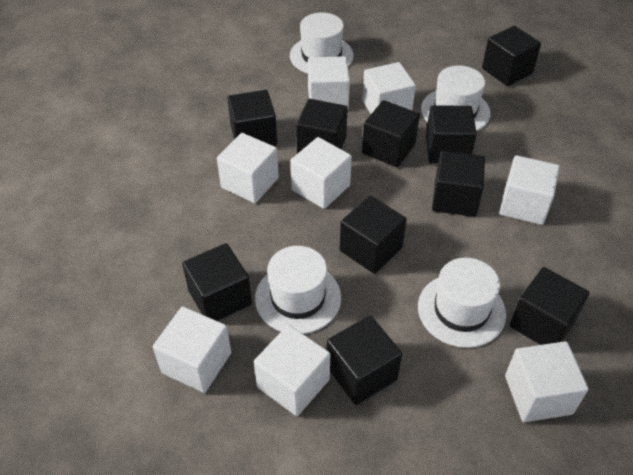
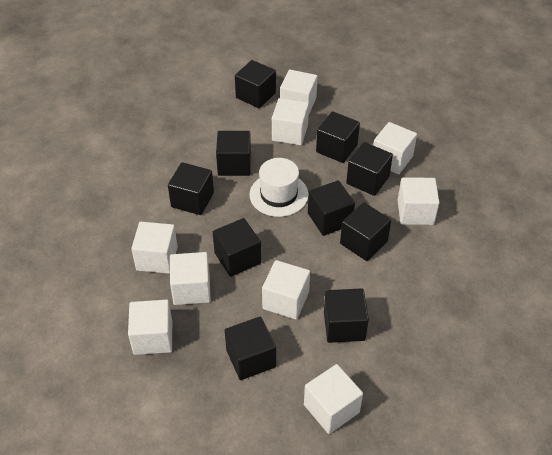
white cube: [153,307,231,393] [217,133,279,203] [254,325,330,416] [291,137,352,209] [308,56,350,110] [362,62,416,114] [499,155,560,225] [505,341,588,422] = 8 -> [128,300,172,355] [131,222,178,274] [170,252,211,305] [262,260,310,320] [272,98,309,145] [280,69,318,116] [304,364,363,434] [373,122,417,174] [398,177,440,225] = 9
white hat: [255,246,341,334] [290,13,354,73] [418,258,506,348] [421,66,491,131] = 4 -> [249,158,308,217] = 1

